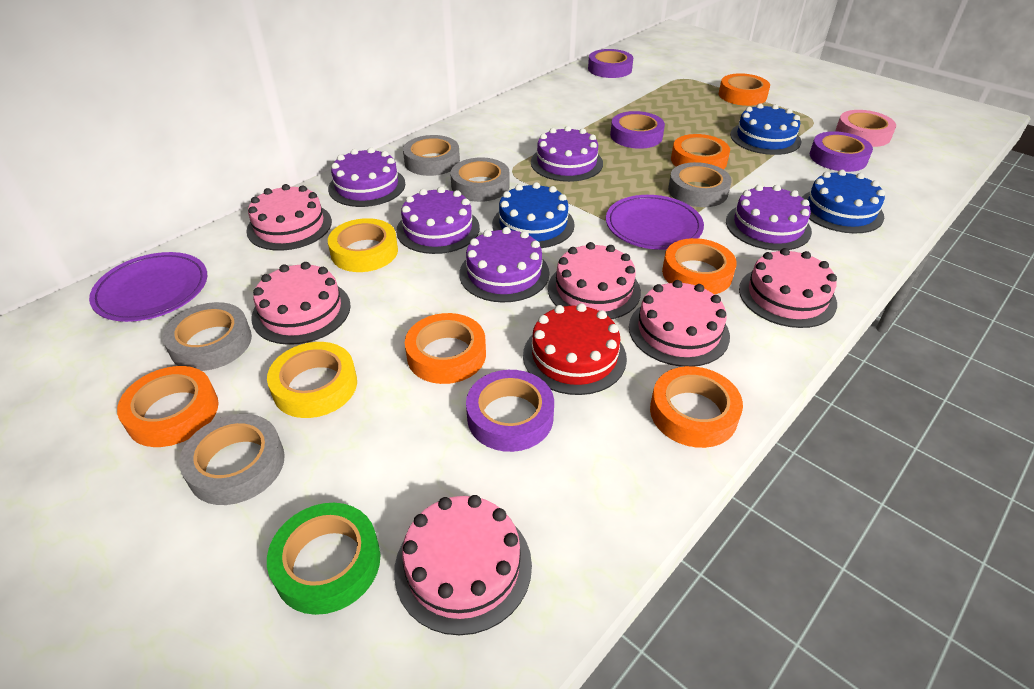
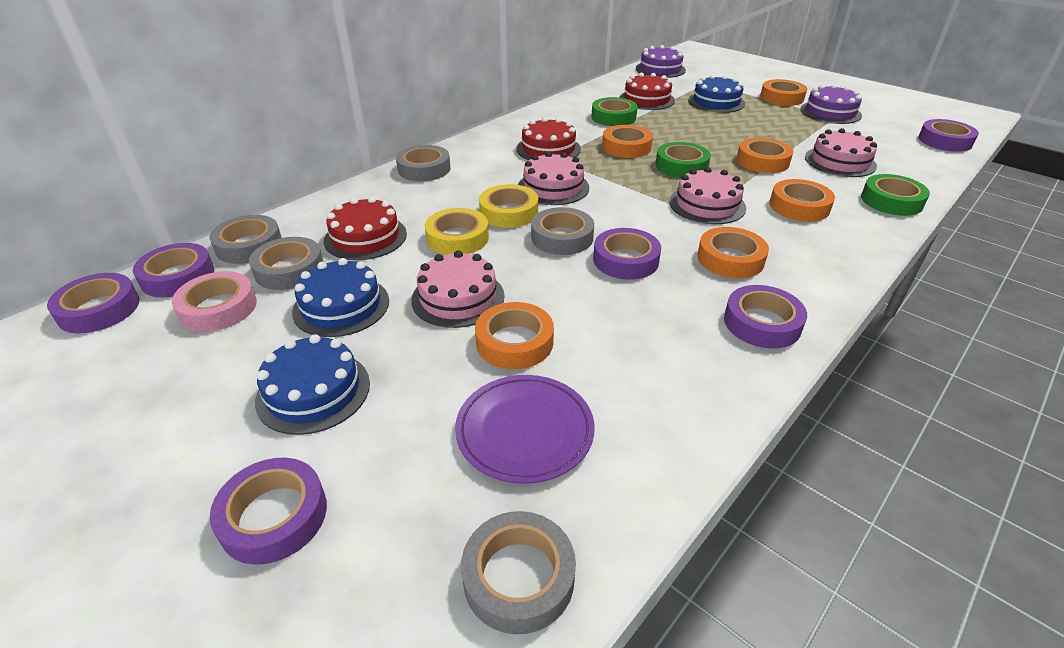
green tape: [267,503,380,615] = 1 -> [591,97,638,126] [656,142,711,178] [861,174,930,216] = 3
pink cake: [246,184,332,251] [251,262,351,345] [394,495,532,635] [548,242,641,319] [629,280,730,367] [739,248,837,328] = 6 -> [411,250,505,328] [518,152,589,205] [669,167,746,224] [805,128,877,177] = 4
purple cake: [328,147,405,207] [396,187,480,254] [459,227,549,303] [531,126,603,182] [726,185,812,251] = 5 -> [636,45,686,78] [800,84,862,124] = 2
purple plate: [89,252,207,322] [606,195,704,250] = 2 -> [455,375,595,484] = 1
purple tape: [466,370,554,452] [588,49,633,78] [610,111,665,149] [810,131,873,172] = 4 -> [47,273,139,333] [133,243,214,297] [210,457,327,565] [593,228,661,280] [724,285,807,348] [918,119,979,152] = 6
red cake: [523,303,627,395] = 1 -> [324,197,407,260] [516,117,581,160] [619,73,675,110] = 3

